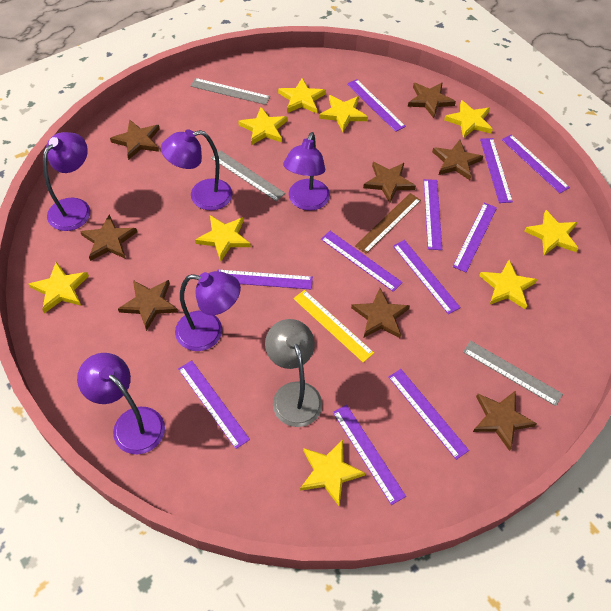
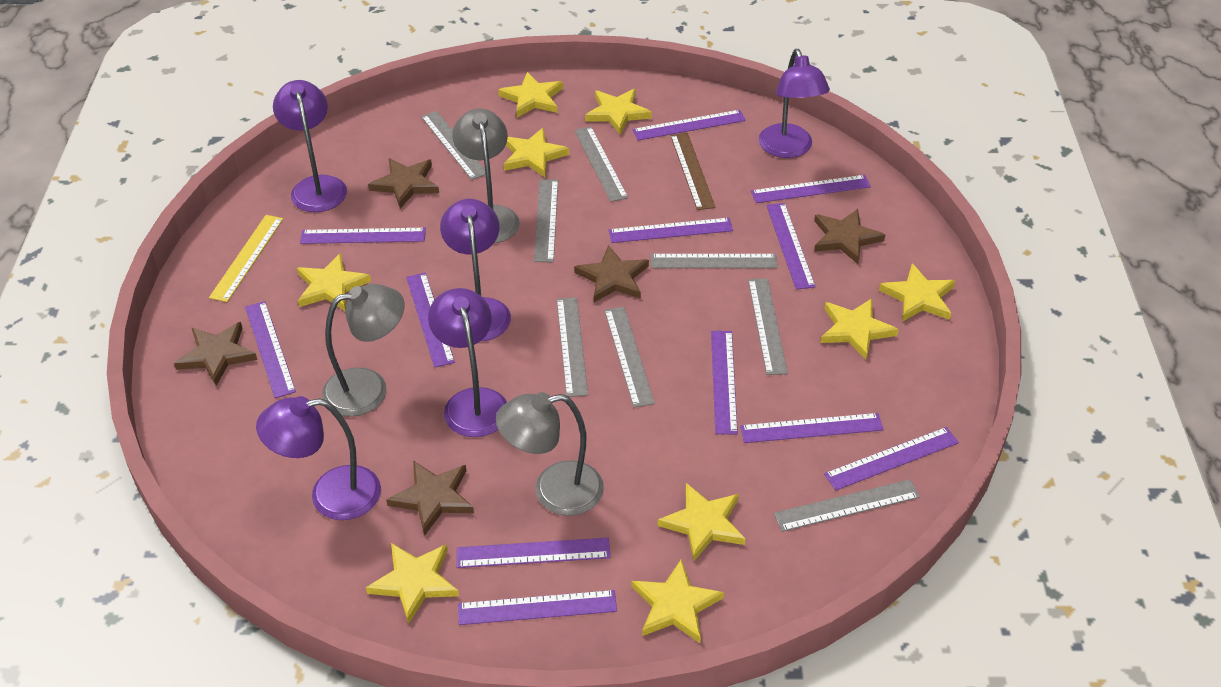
brown star: [80,215,137,261] [110,119,160,160] [118,280,178,331] [351,288,410,338] [363,162,416,203] [408,82,456,118] [432,140,483,180] [473,390,537,451] = 8 -> [174,322,257,386] [368,158,439,209] [386,460,474,536] [574,245,649,302] [814,209,885,264] = 5
grey lamp: [265,319,322,427] = 1 -> [322,284,405,416] [452,108,520,243] [496,392,604,516] = 3
grey ruler: [191,78,270,105] [211,150,285,201] [463,341,563,406] = 3 -> [421,111,485,180] [534,180,558,262] [557,297,588,397] [574,127,628,202] [604,307,655,408] [651,254,778,268] [748,278,788,375] [774,479,920,532] = 8
purple ruler: [178,360,250,449] [217,269,313,290] [321,231,403,292] [333,405,406,505] [347,79,406,132] [388,369,469,460] [393,240,461,314] [424,179,442,250] [453,203,497,272] [480,138,513,203] [502,134,570,193] = 11 -> [245,301,296,398] [300,228,426,244] [406,273,455,368] [457,538,611,568] [458,590,617,625] [609,218,733,243] [633,110,746,141] [711,331,738,435] [740,413,884,443] [751,175,871,203] [766,203,816,290] [824,427,959,490] = 12

